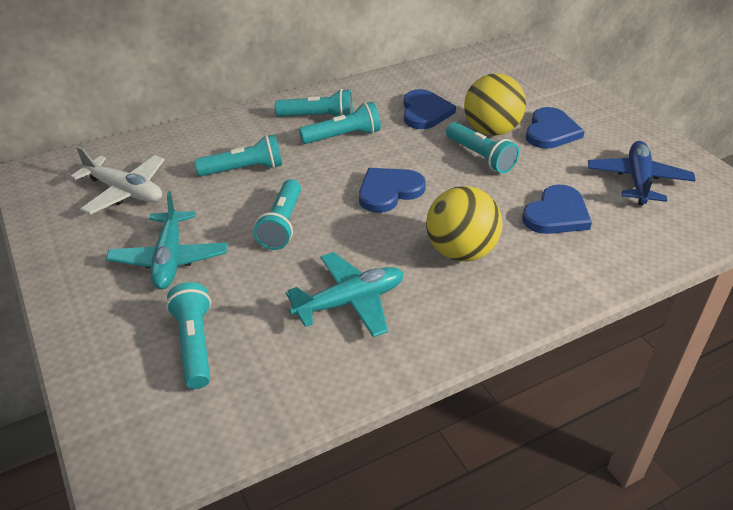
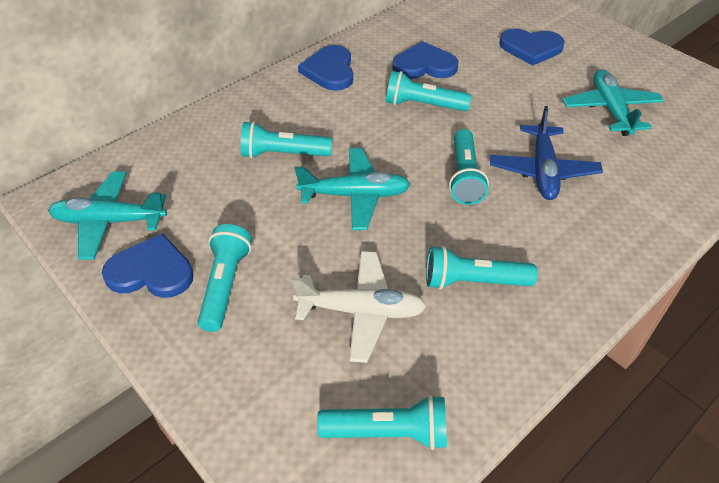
turquoise plane: [106,191,227,290] [286,252,404,337] = 2 -> [48,171,167,260] [295,148,411,230] [562,69,664,136] = 3
yellow ball: [426,186,503,262] [464,73,526,136] = 2 -> none = 0

